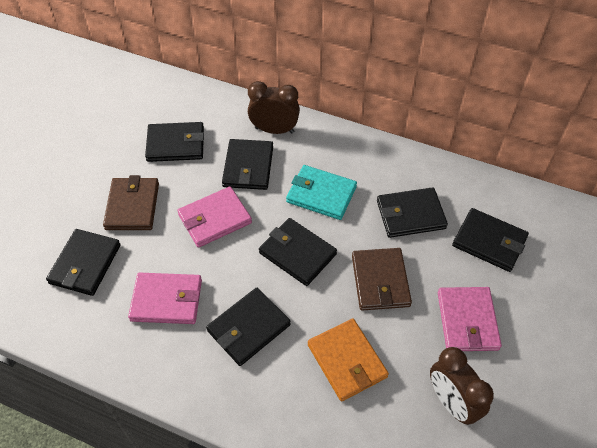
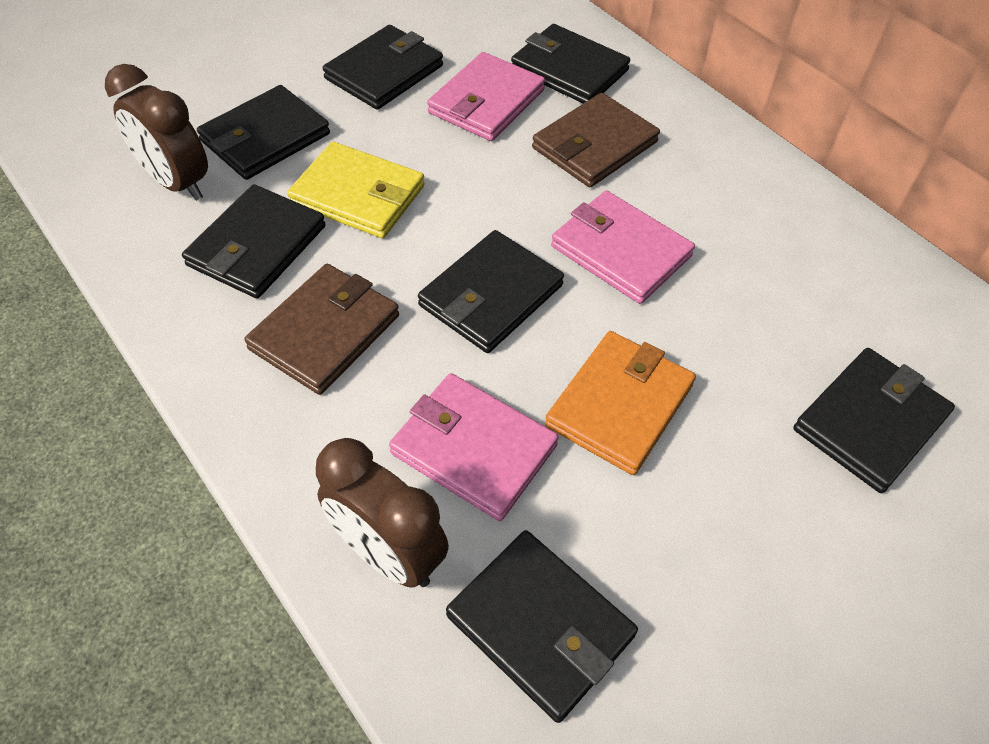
turquoise wallet: [286,165,357,220] = 1 -> none = 0
yellow wallet: none = 0 -> [287,142,425,238] = 1

